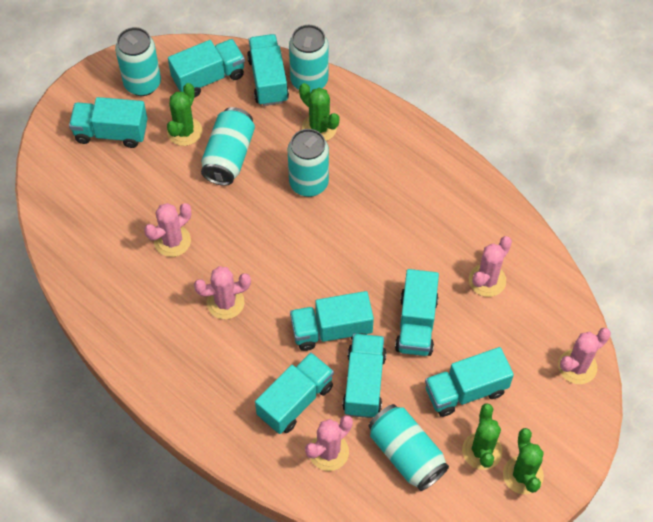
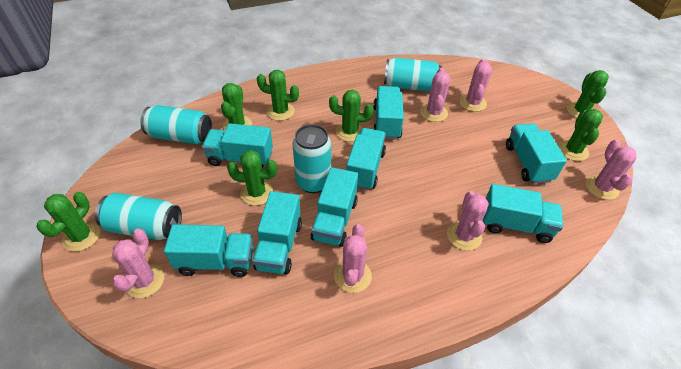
green cactus: [167,83,202,146] [299,83,340,141] [462,404,503,470] [503,428,544,494] = 4 -> [36,192,100,252] [221,83,252,130] [227,150,277,206] [257,70,299,121] [329,90,373,142] [558,109,603,161] [567,70,609,118] = 7
pink cactus: [144,203,191,257] [194,266,251,319] [305,415,353,471] [469,236,512,297] [558,328,611,384] = 5 -> [112,228,164,298] [334,224,372,293] [420,68,450,122] [447,191,489,251] [460,59,492,112] [586,139,636,200] = 6
turquoise can: [115,27,161,96] [201,107,255,186] [288,129,329,197] [289,25,328,93] [368,404,449,491] = 5 -> [95,193,182,240] [140,105,212,144] [292,124,331,193] [384,58,442,92] = 4

